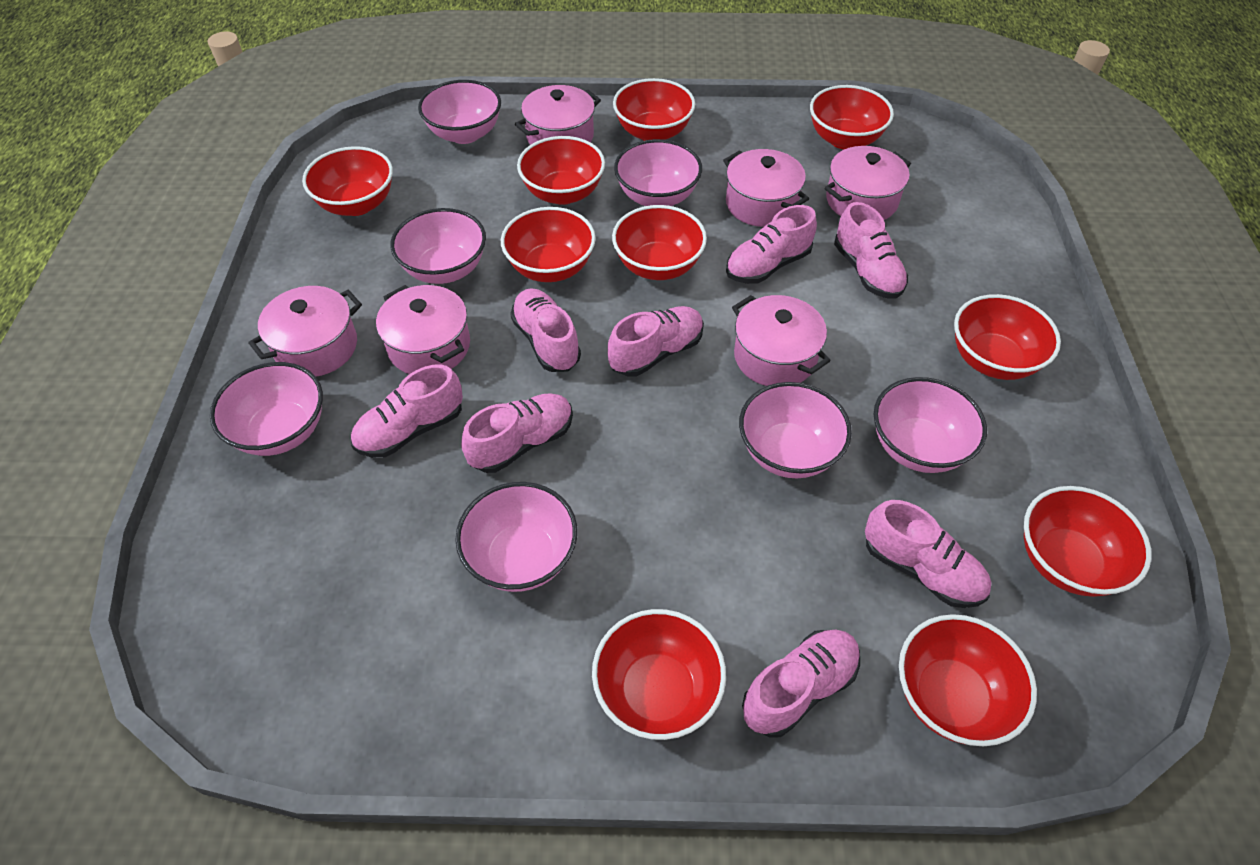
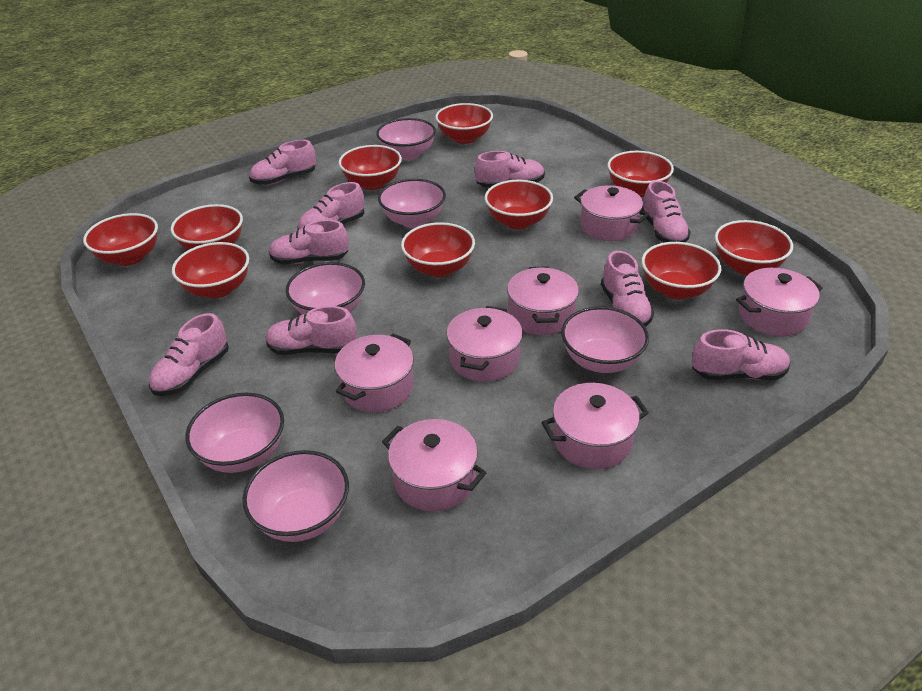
pink bowl: [210,362,323,456] [390,208,486,284] [418,80,501,144] [455,482,577,592] [614,139,702,206] [739,382,852,478] [874,377,987,473] = 7 -> [185,393,284,473] [242,450,349,542] [286,262,365,315] [376,118,436,160] [378,179,446,228] [561,306,649,373] = 6
pink pot: [248,286,362,376] [376,285,470,374] [515,85,601,145] [723,149,809,227] [732,295,831,386] [825,146,911,220] = 6 -> [335,333,414,412] [382,419,486,511] [446,306,523,382] [507,266,579,335] [541,383,649,469] [574,185,650,241] [736,268,823,336] = 7
pink shoe: [351,364,463,458] [461,393,573,473] [510,288,581,372] [608,306,704,377] [726,205,817,284] [742,630,860,738] [834,202,908,299] [865,500,991,608] = 8 -> [149,313,229,396] [249,140,316,185] [265,306,357,355] [269,220,349,264] [298,182,364,229] [475,151,545,188] [601,251,654,327] [642,181,691,243] [692,329,790,380] = 9

